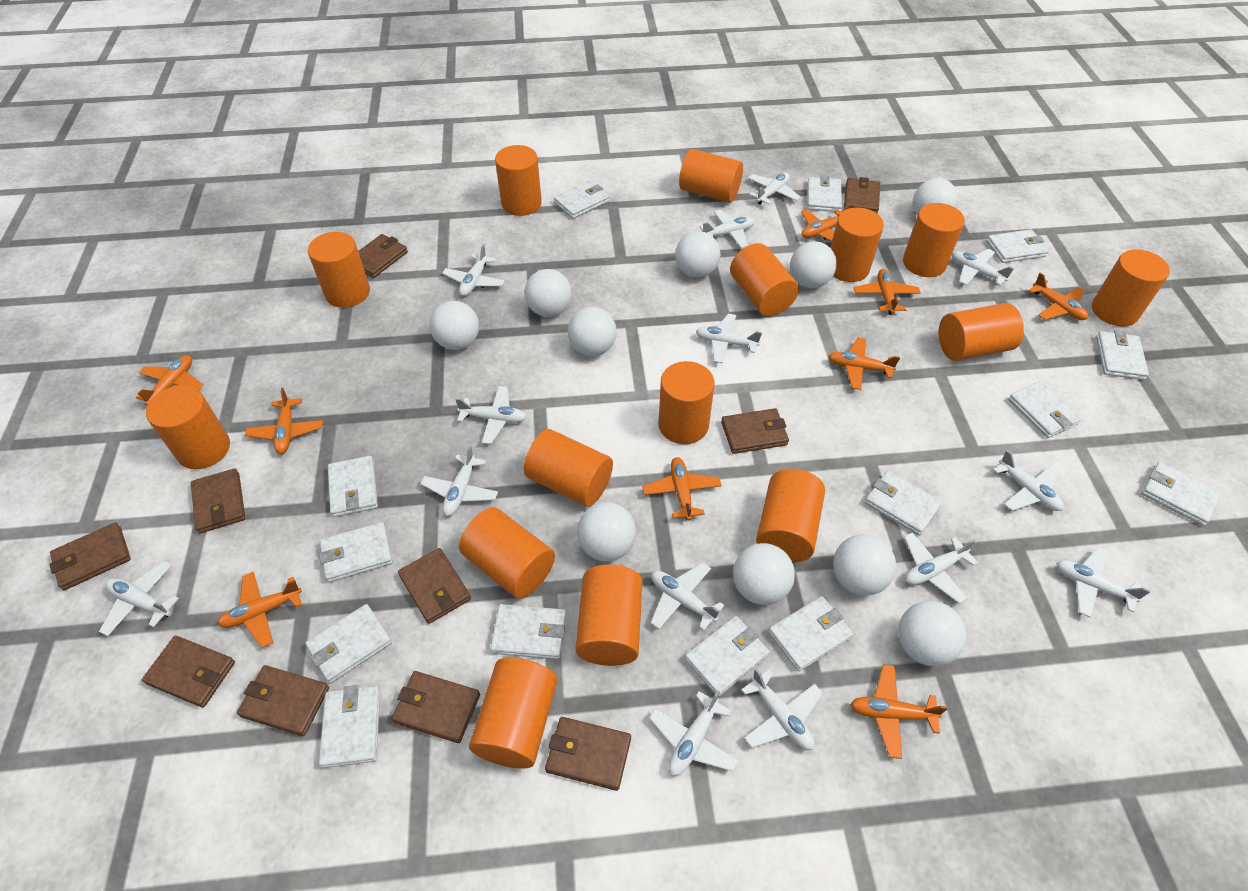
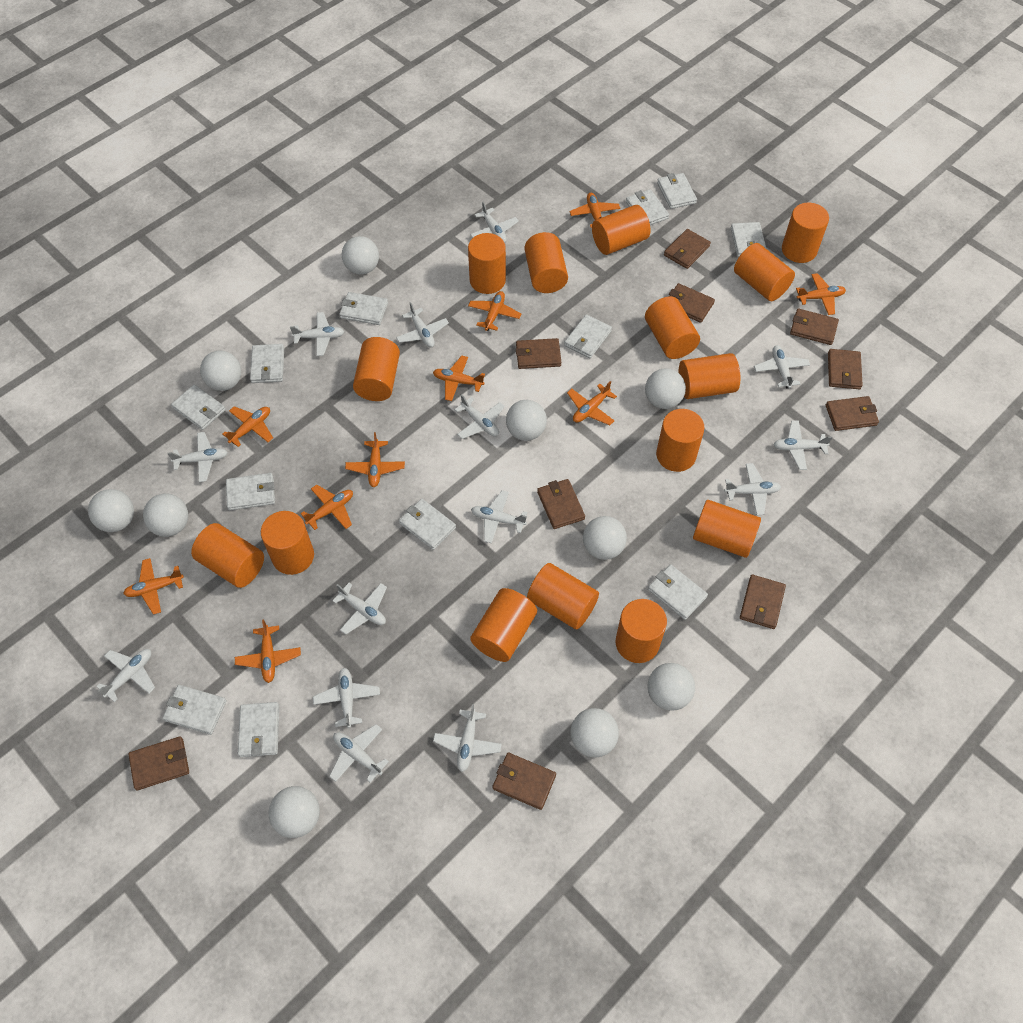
orange plane: [136,355,203,405] [217,572,302,648] [245,388,323,454] [642,457,722,520] [801,204,850,241] [828,337,900,390] [850,664,948,759] [853,269,920,315] [1028,273,1088,320] = 9 -> [123,558,184,615] [223,406,273,447] [235,619,301,683] [301,485,353,530] [345,432,405,487] [433,355,485,401] [468,291,521,331] [567,381,617,425] [569,193,620,228] [796,273,846,315] = 10
white wallet: [305,604,392,683] [319,522,393,583] [319,685,380,768] [328,456,378,517] [490,604,566,659] [554,181,609,219] [685,616,770,697] [768,596,853,671] [807,176,842,212] [865,471,942,536] [987,229,1049,263] [1008,381,1081,438] [1096,331,1149,380] [1141,462,1221,526] = 14 -> [162,685,227,735] [171,384,226,430] [226,473,275,511] [238,702,279,757] [250,344,284,383] [339,292,388,325] [399,499,456,550] [564,314,612,358] [626,189,669,225] [648,564,708,620] [657,173,697,209] [731,222,766,257] = 12

